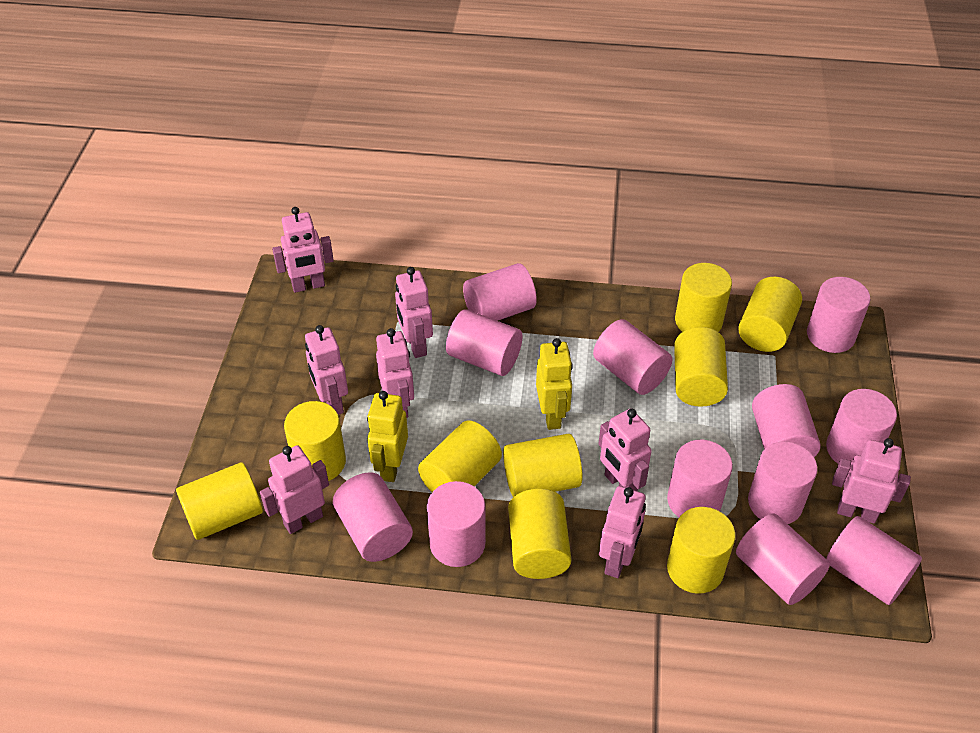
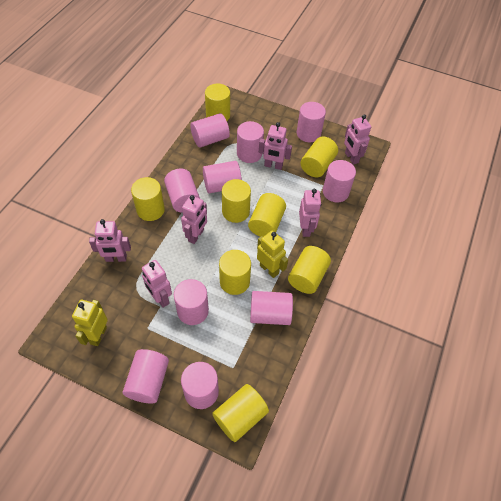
pink cylinder: [333,472,413,562] [427,481,486,567] [446,309,522,376] [463,263,537,321] [593,319,672,395] [667,440,733,517] [736,513,830,605] [748,441,818,524] [752,384,820,457] [807,277,871,353] [826,389,897,464] [826,516,922,605] = 12 -> [123,349,169,403] [164,169,200,213] [174,279,209,325] [181,362,219,409] [190,113,230,148] [203,161,242,193] [237,121,264,163] [250,291,293,325] [297,102,326,142] [323,160,356,202] = 10
pink robot: [260,445,329,534] [272,207,334,293] [305,325,348,415] [376,328,414,418] [395,267,433,358] [598,409,652,491] [599,486,646,578] [832,438,911,524] = 8 -> [89,219,131,262] [142,260,172,308] [181,195,207,244] [259,122,292,170] [299,189,321,237] [344,114,371,165] = 6
yellow cylinder: [176,462,263,540] [284,401,346,481] [418,421,502,492] [503,434,583,497] [508,489,572,579] [667,507,735,594] [674,327,728,407] [675,263,732,332] [738,277,802,352] = 9 -> [131,177,165,221] [205,84,230,121] [212,384,269,442] [219,250,251,295] [222,179,251,223] [248,193,286,237] [288,246,331,294] [300,137,338,178] = 8

